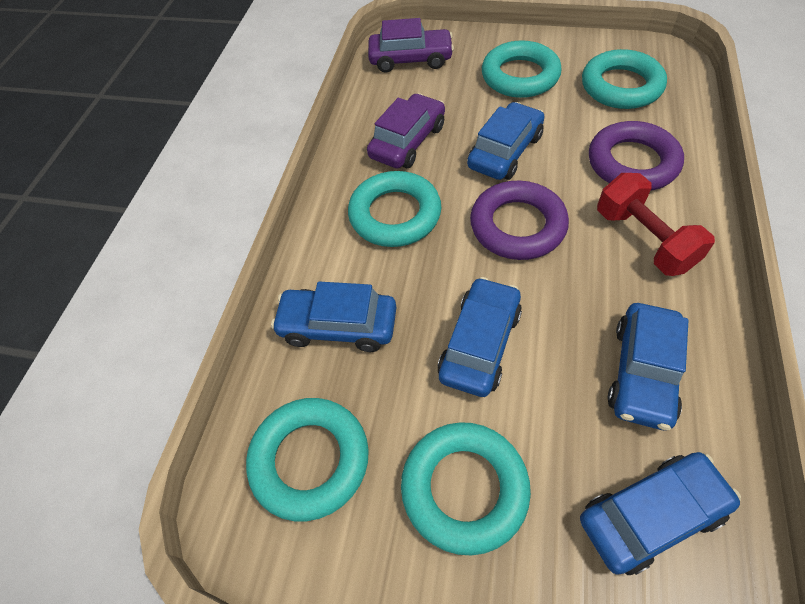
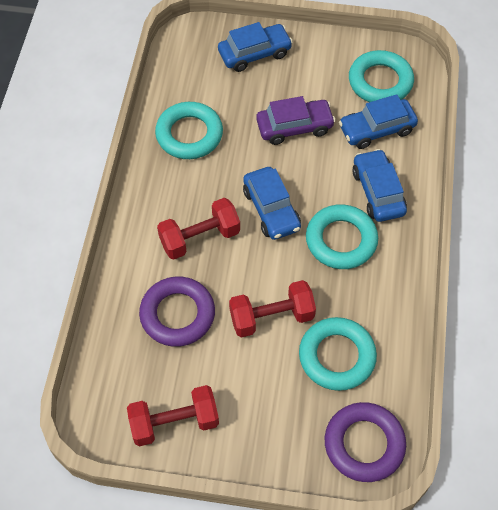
blue car: [271,282,397,352] [438,277,522,397] [467,102,545,180] [580,452,741,575] [608,303,689,430] = 5 -> [218,22,293,72] [243,167,301,240] [339,94,418,149] [352,149,407,222] = 4
purple car: [367,93,445,168] [368,18,454,73] = 2 -> [256,96,336,145] = 1
red dumbbell: [597,173,715,276] = 1 -> [127,385,219,447] [157,198,240,260] [229,280,316,338] = 3
turquoise ring: [246,398,369,521] [348,171,442,247] [401,422,531,556] [482,40,562,98] [582,49,667,109] = 5 -> [155,102,223,159] [299,317,377,391] [306,204,378,269] [349,50,414,102] = 4

